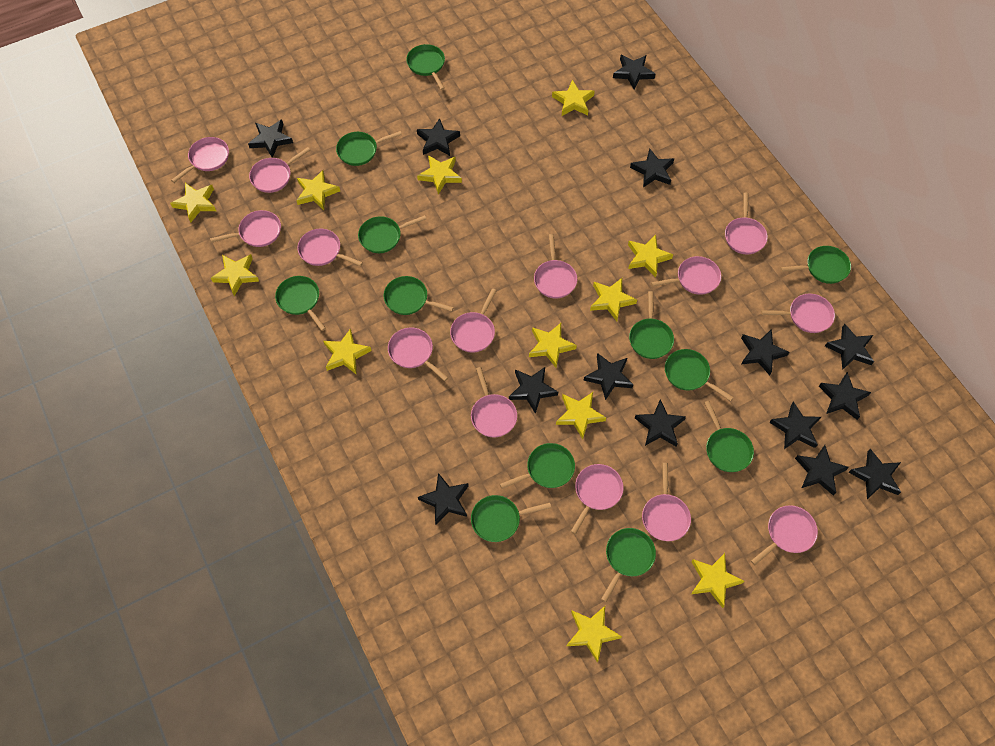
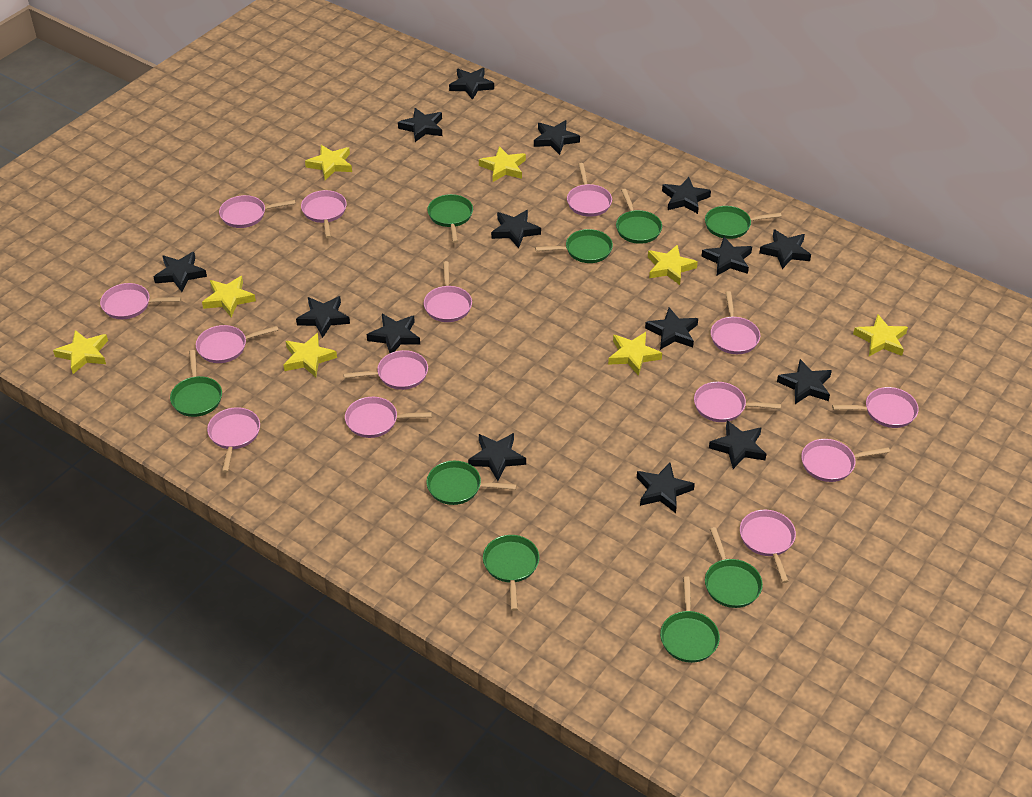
black star: [248,119,293,158] [417,118,460,156] [418,473,469,525] [509,367,558,414] [584,353,633,400] [613,55,655,90] [630,148,674,188] [635,399,686,447] [741,329,789,375] [769,402,821,449] [795,445,849,496] [819,372,871,420] [825,324,874,370] [848,449,901,499] = 14 -> [154,252,207,292] [296,296,350,338] [367,314,420,353] [398,108,442,142] [449,68,494,100] [468,433,526,481] [491,210,541,248] [534,120,580,155] [637,463,695,513] [645,307,698,350] [662,177,711,214] [701,237,752,275] [709,420,766,469] [759,229,811,269] [777,359,832,404] = 15
green pan: [275,276,326,331] [336,131,402,166] [358,215,426,253] [384,276,454,315] [406,44,445,90] [471,495,551,542] [500,443,575,489] [601,528,656,602] [629,291,674,359] [665,349,734,401] [704,401,754,472] [781,246,851,284] = 12 -> [170,350,222,417] [426,461,517,505] [427,194,473,243] [483,535,539,611] [535,229,613,263] [616,189,662,244] [660,576,720,663] [705,206,782,239] [705,527,763,608] = 9
yellow star: [170,183,216,223] [211,254,259,296] [296,170,340,210] [323,328,372,375] [417,155,462,194] [529,323,577,368] [552,80,595,116] [556,392,606,439] [567,606,622,663] [590,278,637,321] [628,235,673,278] [691,553,744,608] = 12 -> [53,330,108,374] [202,276,256,317] [283,333,337,377] [305,145,352,180] [479,146,526,182] [608,332,662,376] [648,244,698,285] [853,314,908,356] = 8

